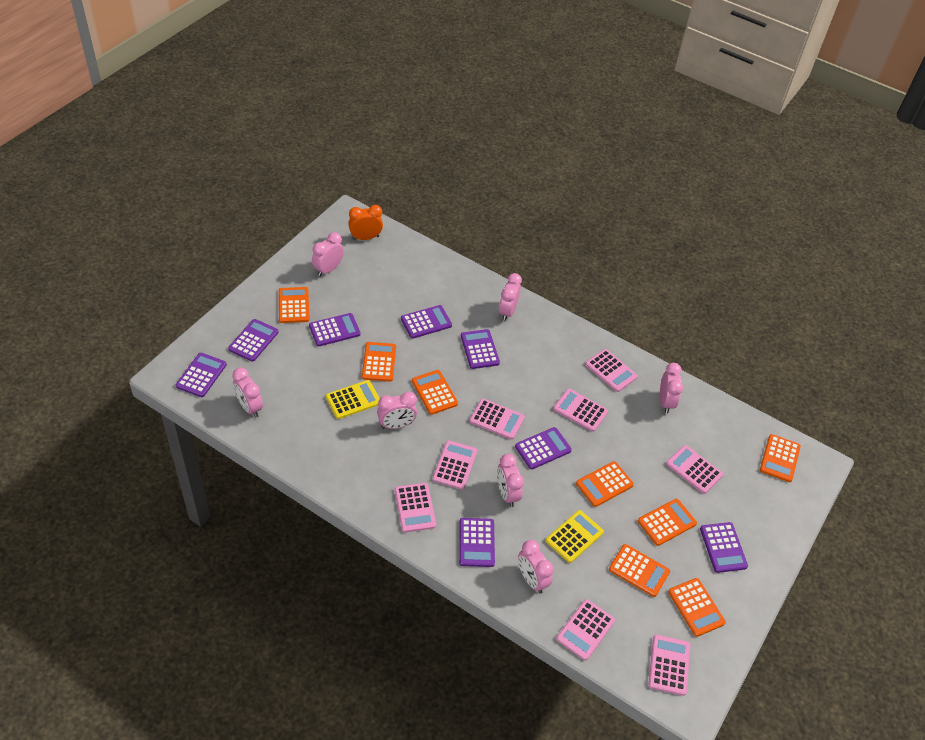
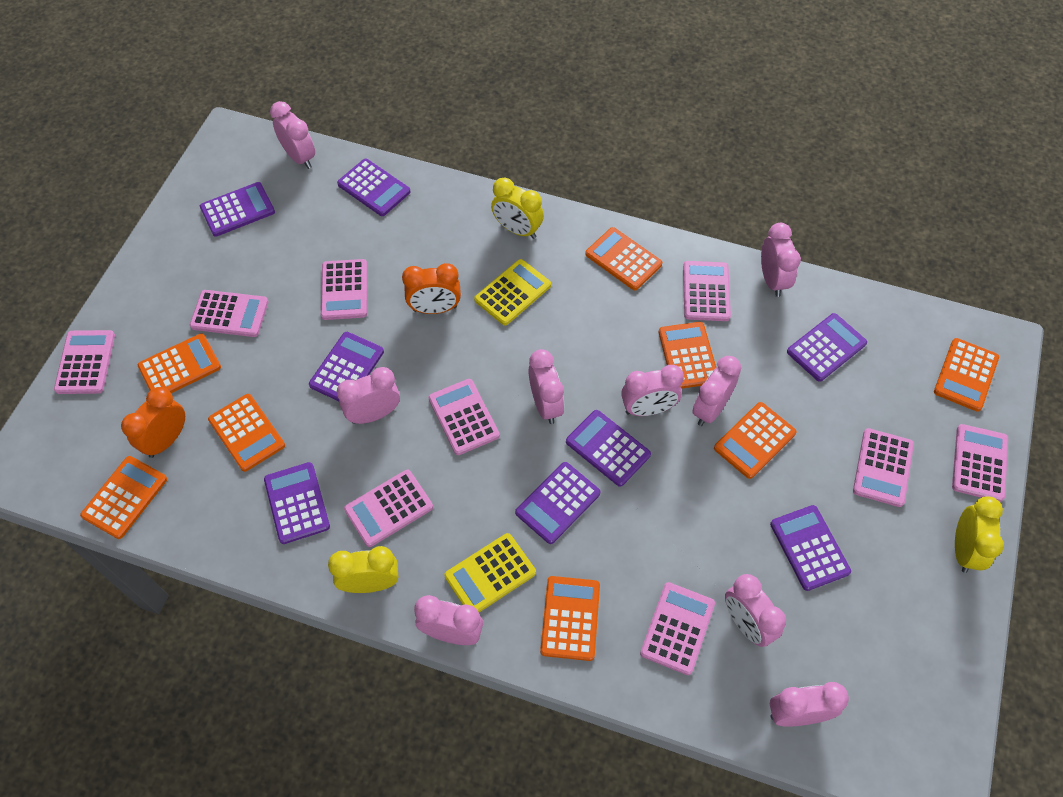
orange clock: [348,205,383,240] = 1 -> [121,387,185,458] [402,263,461,314] = 2
pink calculator: [395,483,436,533] [433,440,477,490] [470,399,525,440] [553,389,608,432] [556,599,615,660] [585,349,638,392] [649,635,690,696] [666,445,723,494] = 8 -> [54,330,115,394] [190,290,269,337] [321,259,367,320] [344,470,433,547] [428,379,500,455] [640,582,715,675] [683,261,731,321] [853,428,914,507] [952,424,1008,502] = 9
pink clock: [232,368,263,418] [312,232,344,276] [377,391,417,429] [497,453,524,507] [499,273,522,321] [518,540,554,593] [660,363,683,413] = 7 -> [270,101,315,169] [337,367,400,424] [414,595,483,645] [529,349,564,424] [621,365,684,416] [692,356,741,426] [725,574,786,647] [761,223,801,297] [770,682,849,727] = 9
yellow clock: none = 0 -> [328,546,398,593] [491,177,544,239] [955,496,1004,573] = 3

